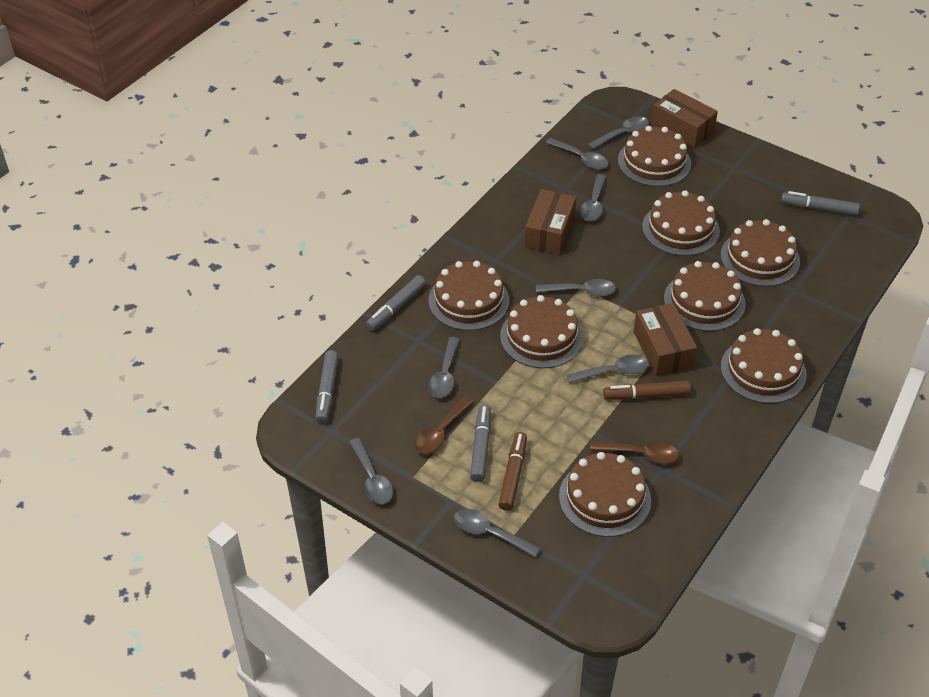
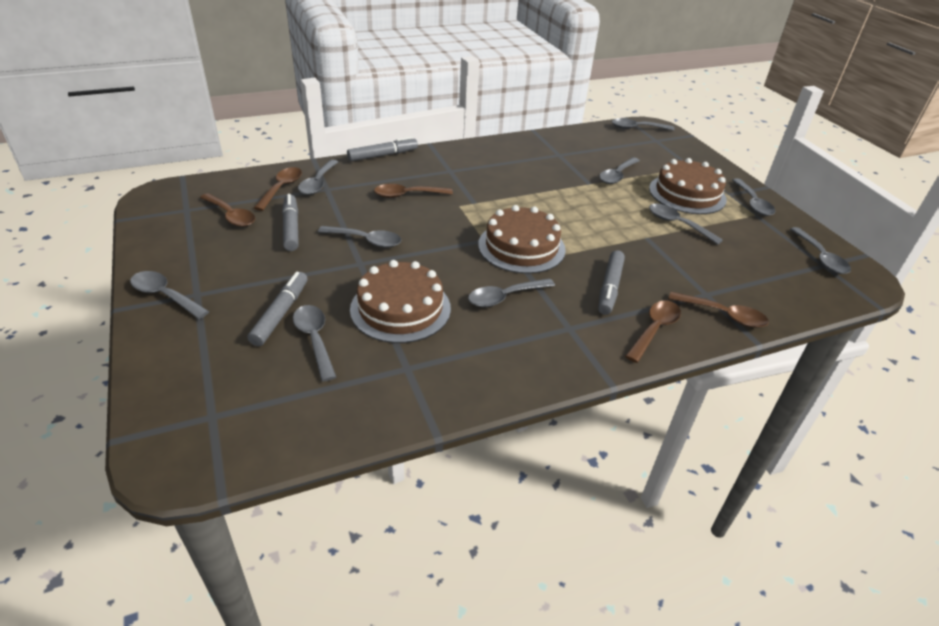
brown box: [524,189,576,255] [634,303,697,376] [651,89,718,148] = 3 -> none = 0
brown cake: [428,261,509,331] [500,295,583,368] [559,452,651,537] [618,126,691,187] [642,190,720,256] [664,261,746,331] [721,219,800,286] [721,328,807,403] = 8 -> [350,260,451,343] [478,205,566,274] [649,158,727,214] = 3
brown marker: [498,432,527,511] [603,380,691,400] = 2 -> none = 0
brown spoon: [415,396,473,454] [590,441,679,464] = 2 -> [200,193,255,227] [254,167,302,211] [374,184,453,198] [625,300,681,363] [668,292,769,328] = 5
grey spoon: [349,438,393,504] [428,337,460,398] [454,509,540,557] [536,279,616,297] [546,138,608,170] [567,354,649,383] [580,174,606,221] [588,116,649,150] = 8 -> [130,271,209,319] [293,305,336,381] [298,160,338,195] [318,226,401,248] [468,278,555,307] [599,157,640,184] [612,118,675,131] [649,204,723,245] [732,178,775,216] [790,227,851,274] = 10

